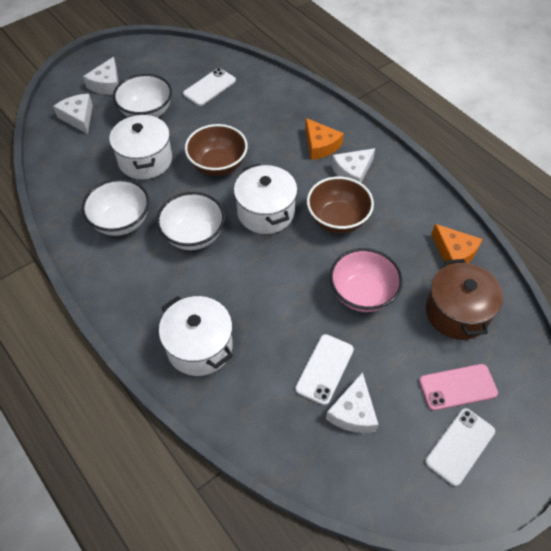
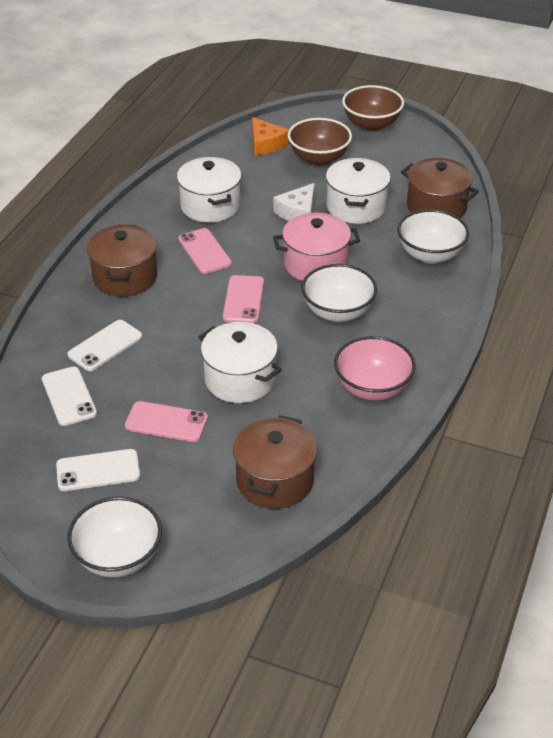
brown pot: [426,259,503,340] = 1 -> [87,224,157,296] [233,415,317,509] [401,158,479,218] = 3
orange cheese: [305,118,344,160] [432,224,482,265] = 2 -> [252,117,289,155] = 1
pink phone: [419,364,498,411] = 1 -> [125,401,208,442] [178,228,232,274] [223,275,264,323] = 3
pink pot: none = 0 -> [273,213,360,281] = 1
white cheese: [53,94,93,134] [83,57,119,95] [326,372,379,433] [331,148,375,183] = 4 -> [273,183,315,221] = 1

